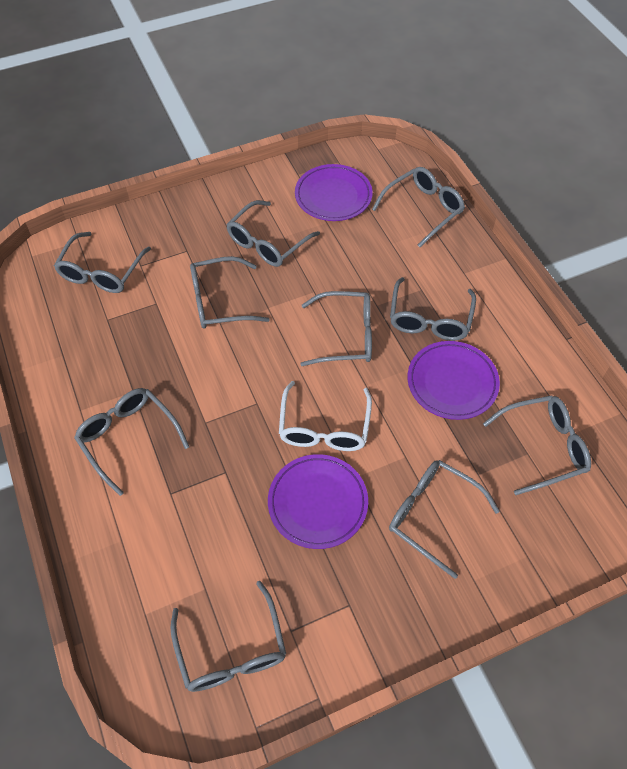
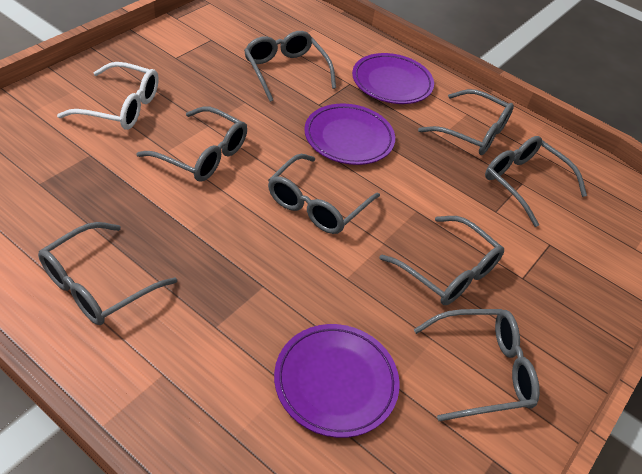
grey glasses: [54,232,151,293] [74,388,189,496] [171,581,286,692] [190,256,270,329] [226,200,320,267] [300,291,372,366] [372,167,465,247] [389,460,500,579] [390,277,476,341] [483,395,591,495] = 10 -> [38,222,177,325] [136,106,247,182] [244,31,336,102] [268,154,380,234] [379,216,504,305] [413,309,540,421] [418,89,514,155] [485,136,587,227] = 8

